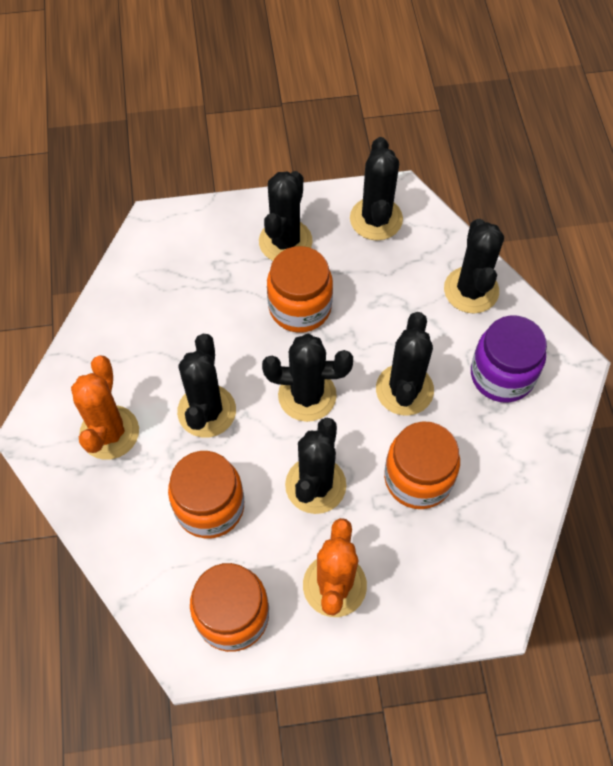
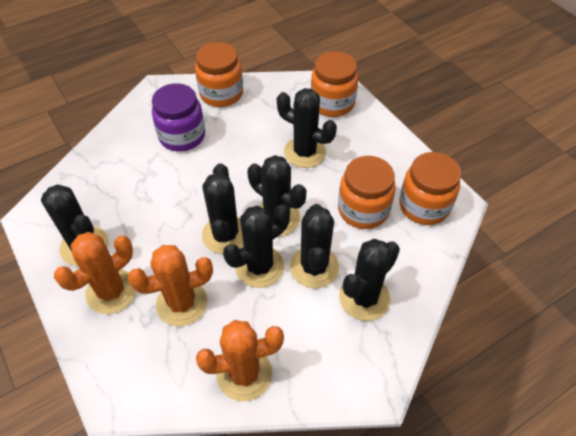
orange cactus: [71,355,139,460] [303,518,367,617] = 2 -> [54,232,137,314] [128,245,213,326] [196,320,284,402] = 3

